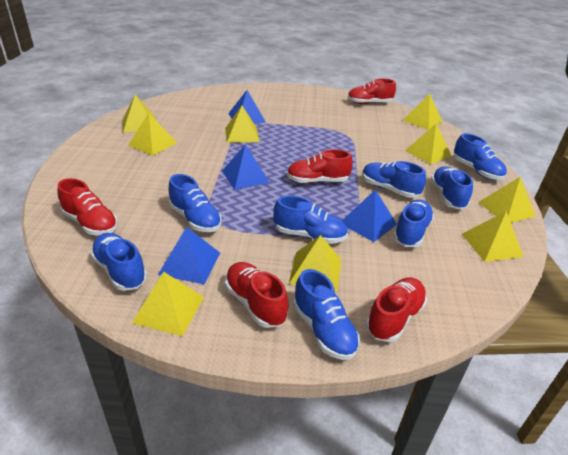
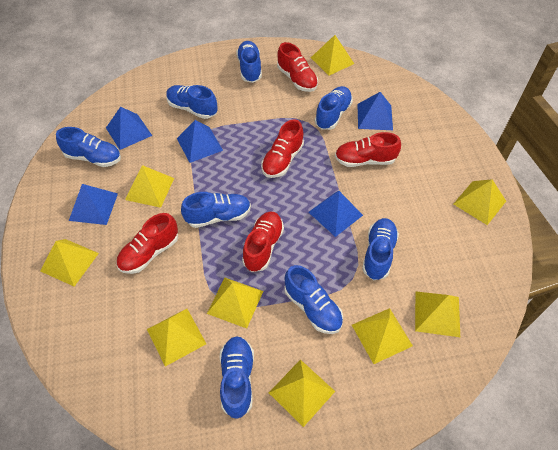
blue pyramid: [158,227,220,284] [222,144,270,190] [228,90,266,124] [342,190,397,242] = 4 -> [69,184,118,225] [106,107,152,150] [177,120,223,163] [309,191,363,237] [358,92,393,130] = 5

